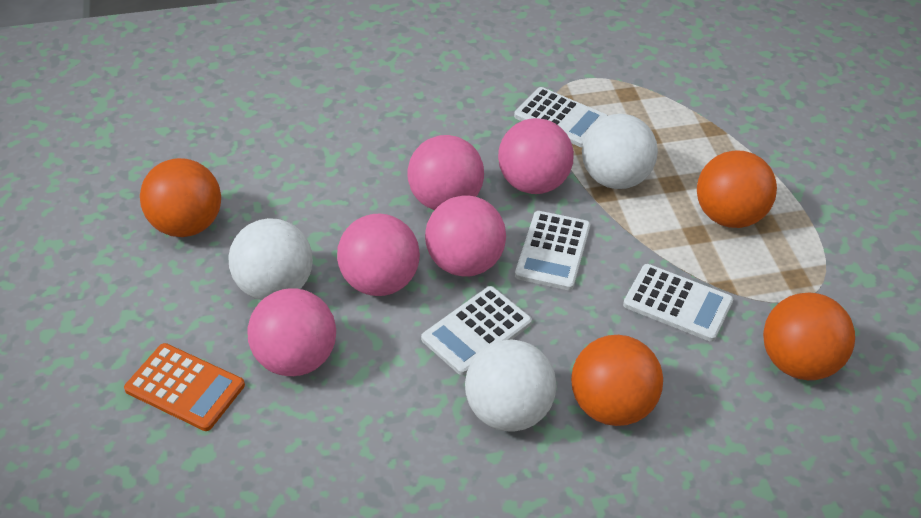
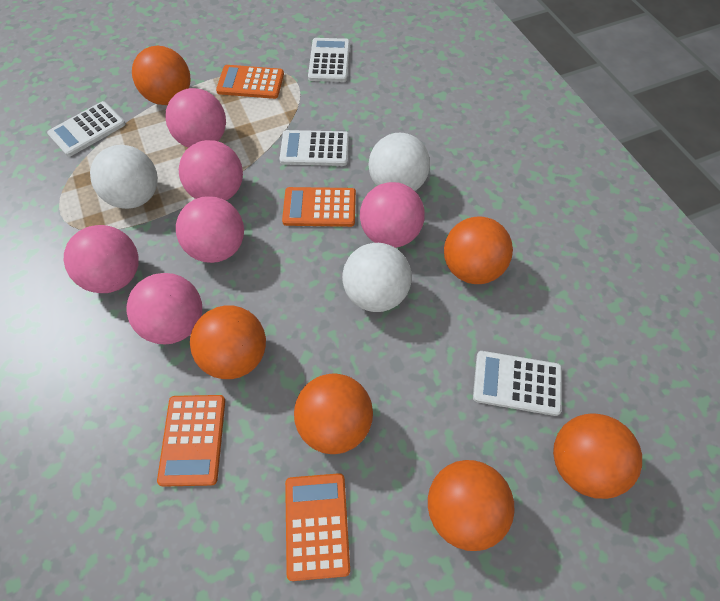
orange ball: [140,158,221,237] [571,335,663,426] [697,150,777,228] [763,293,855,380] = 4 -> [132,46,190,105] [190,305,266,379] [294,374,373,454] [428,460,515,551] [444,216,513,284] [553,413,642,499] = 6
orange calculator: [124,343,245,431] = 1 -> [157,395,225,487] [216,65,284,99] [282,187,356,227] [285,473,350,581] = 4
pink ball: [247,288,336,376] [337,213,420,296] [408,135,484,210] [425,195,506,277] [498,118,574,194] = 5 -> [64,225,138,293] [126,273,202,345] [165,88,226,148] [176,196,244,263] [179,140,243,201] [360,182,425,248] = 6

